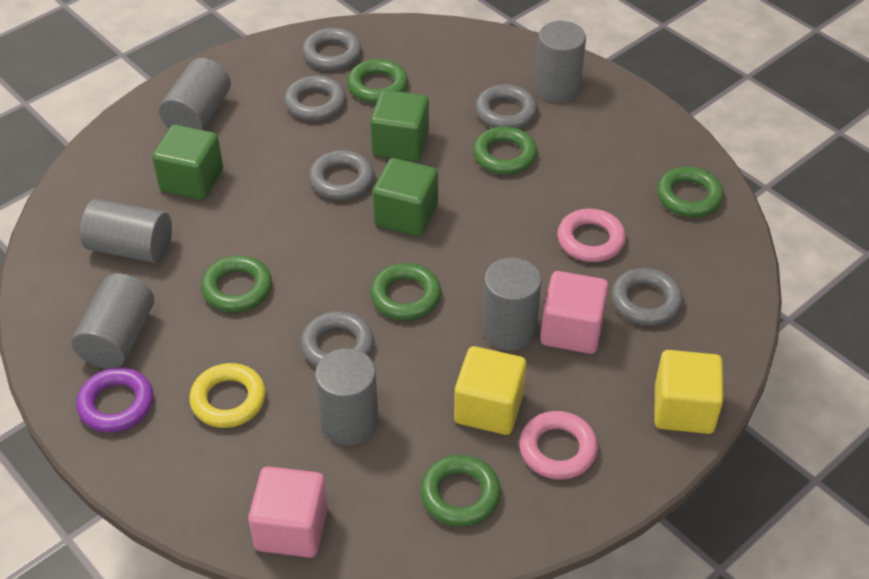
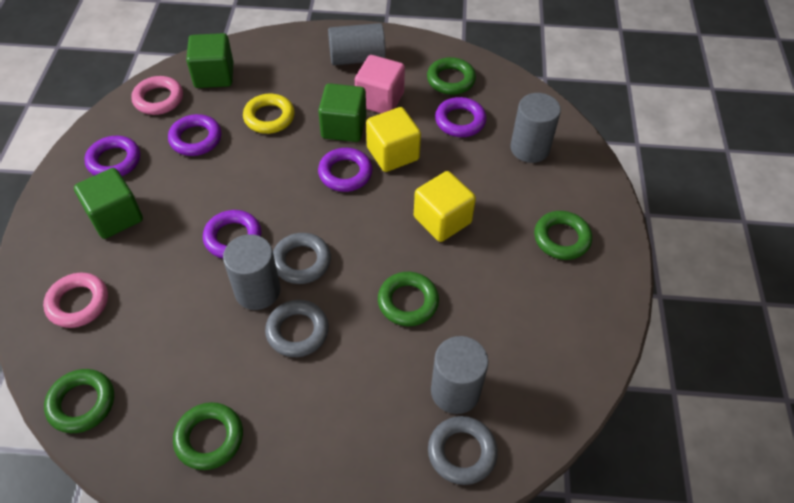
green ring: [201,255,272,312] [347,59,408,103] [370,263,441,320] [420,455,501,527] [473,126,537,175] [657,166,724,217] = 6 -> [44,369,114,433] [173,402,243,470] [378,272,439,326] [427,57,476,95] [534,211,592,260] = 5
grey cylinder: [72,273,154,369] [80,199,172,263] [159,58,231,130] [315,348,379,445] [482,258,542,351] [535,21,586,103] = 6 -> [223,234,281,310] [328,23,386,65] [431,336,488,414] [510,93,561,163] = 4
grey ring: [284,76,346,121] [301,311,374,367] [302,28,362,70] [309,150,374,200] [475,84,537,129] [611,268,683,326] = 6 -> [265,300,329,357] [273,233,331,284] [428,416,498,485] = 3
pink cube: [248,466,328,558] [540,271,609,354] = 2 -> [355,55,405,113] = 1
purple ring: [76,367,153,433] = 1 -> [85,136,140,176] [168,114,221,156] [203,210,261,259] [318,148,373,192] [435,97,486,137] = 5

